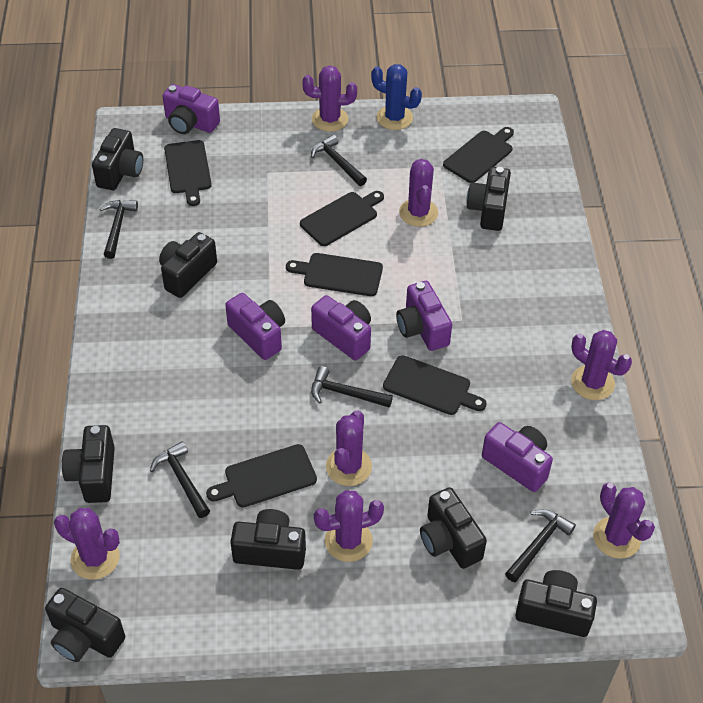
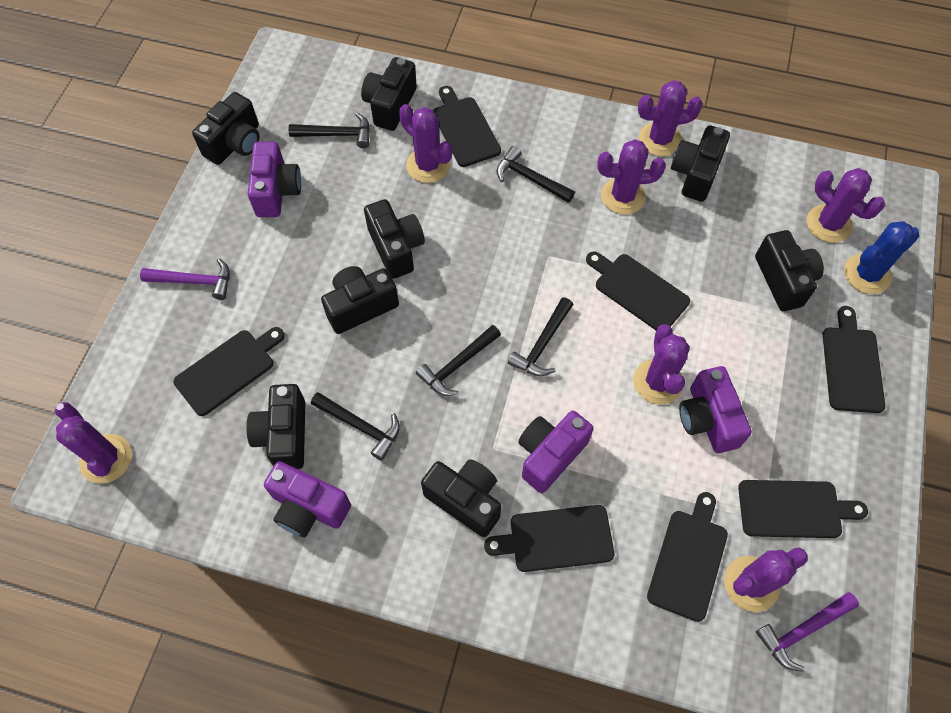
black cutting board: [164,140,212,206] [206,444,317,508] [286,253,383,296] [300,191,384,246] [383,355,487,415] [443,127,514,183] = 6 -> [173,327,285,416] [433,86,501,167] [484,505,614,572] [586,251,690,330] [647,492,728,622] [738,480,868,538] [822,306,885,413] = 7
purple camera: [162,84,220,134] [225,293,285,360] [311,295,371,360] [396,281,452,351] [482,422,553,492] = 5 -> [248,142,301,217] [264,461,351,537] [518,411,593,493] [679,366,752,453] = 4
purple hammer: none = 0 -> [140,258,230,300] [756,592,859,672] = 2

